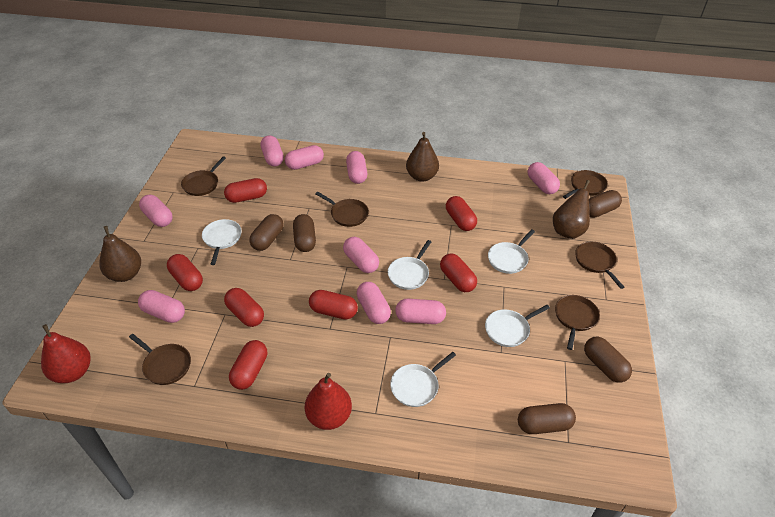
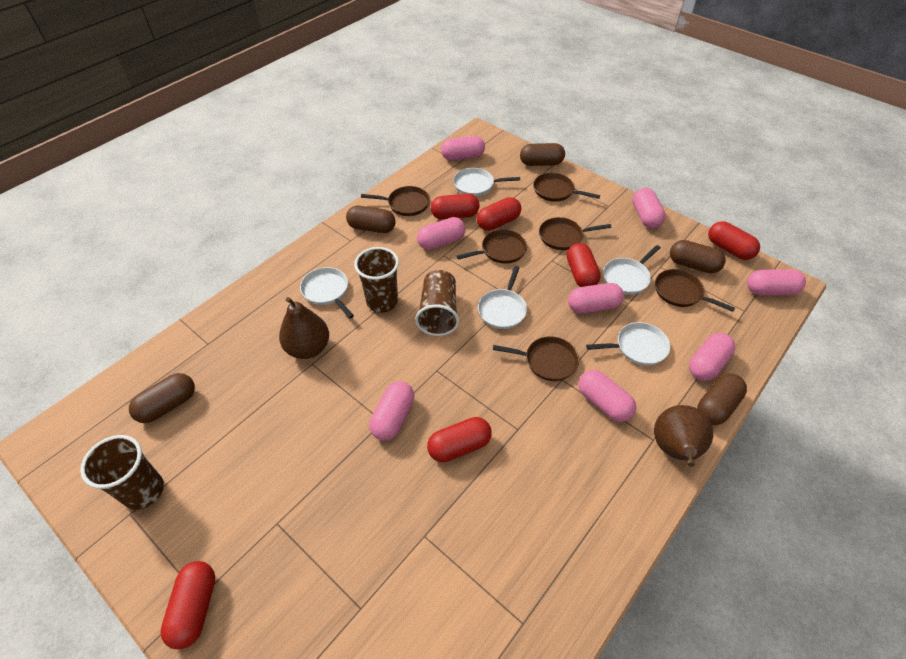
brown cup: none = 0 -> [80,435,164,510] [354,247,399,313] [415,270,459,336] = 3
brown pear: [100,226,141,282] [406,132,439,182] [553,180,590,239] = 3 -> [279,297,329,359] [654,405,713,467] = 2
pink capsule: [138,290,185,323] [139,195,173,227] [261,135,284,166] [285,145,324,170] [343,237,379,273] [346,151,367,184] [357,282,391,324] [395,299,446,324] [528,162,560,194] = 9 -> [369,381,415,441] [417,217,466,250] [441,136,485,161] [568,283,624,314] [578,370,636,422] [632,188,666,228] [689,333,735,381] [747,269,806,296] = 8
red capsule: [167,254,203,291] [224,178,267,203] [224,288,264,327] [229,340,267,390] [309,290,358,320] [440,254,477,292] [446,196,477,231] = 7 -> [160,561,215,649] [427,417,492,462] [431,194,480,219] [477,197,521,231] [567,243,601,287] [708,221,760,260] = 6
red pear: [41,324,91,383] [305,373,352,430] = 2 -> none = 0

